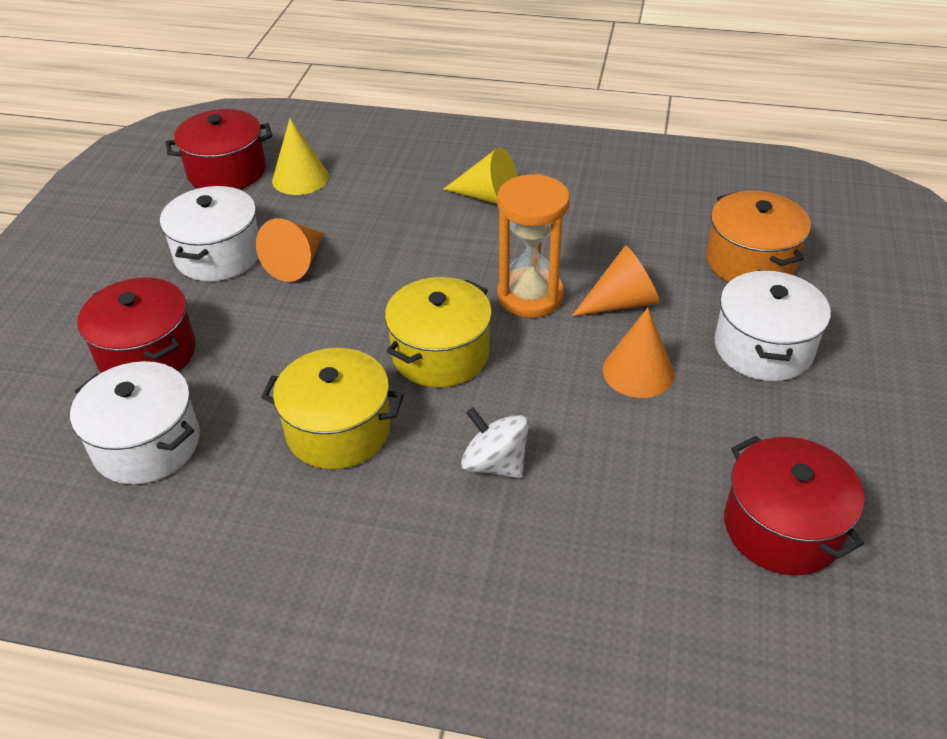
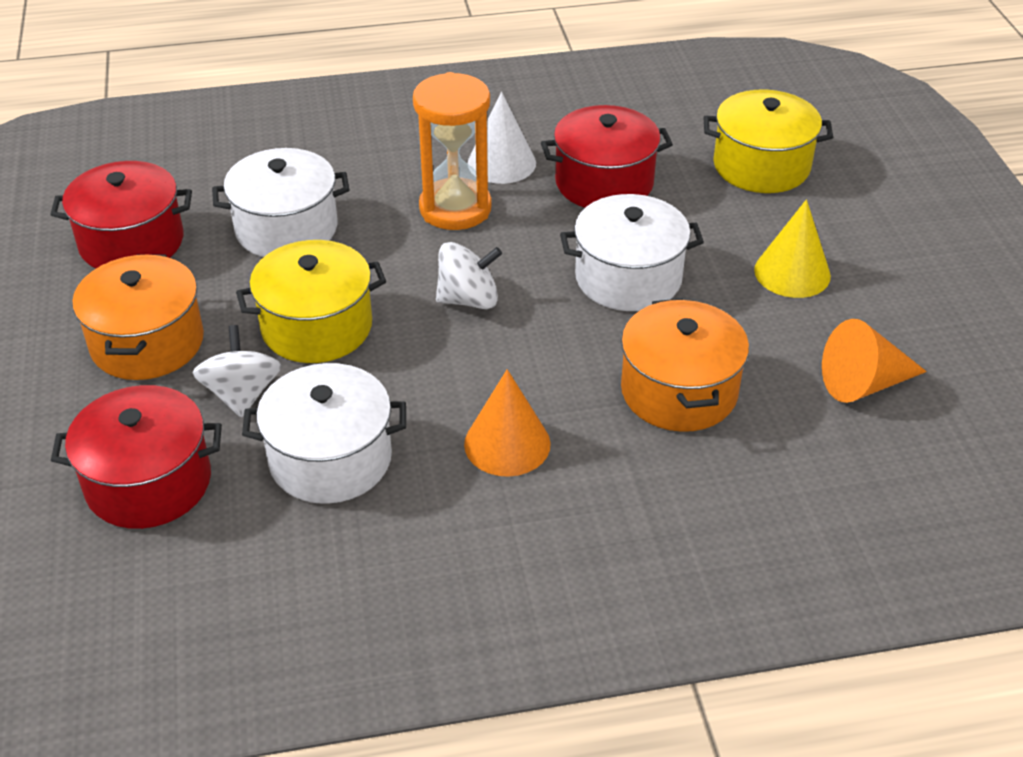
orange cone: [256,218,324,282] [572,246,660,316] [603,308,674,398] = 3 -> [464,369,551,477] [822,319,927,403] = 2
orange pot: [706,191,811,282] = 1 -> [72,255,204,380] [621,298,749,432] = 2
white cone: none = 0 -> [468,92,536,184] = 1
white spinning top: [461,408,529,478] = 1 -> [193,325,281,418] [436,242,502,309] = 2
yellow cone: [272,118,329,195] [443,147,517,204] = 2 -> [754,199,831,298] = 1

